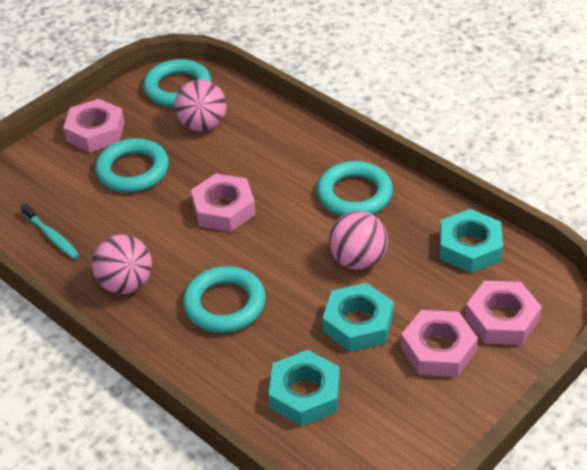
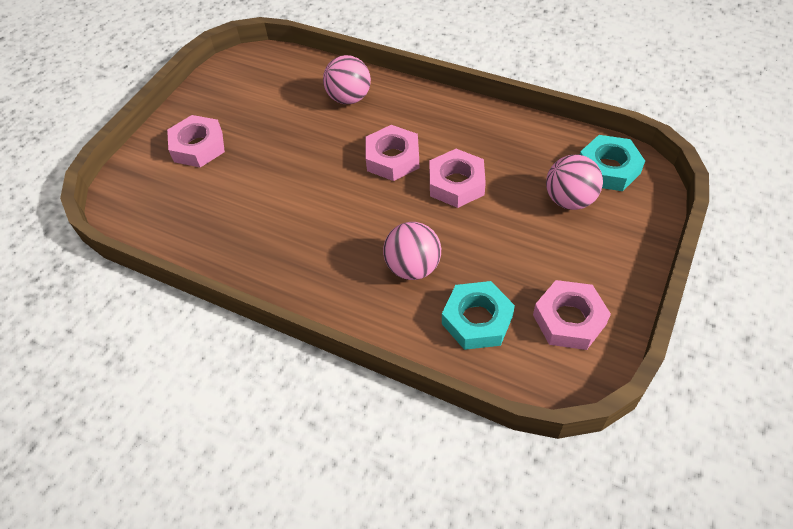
turquoise nut: [268,350,340,426] [323,283,394,352] [439,209,503,273] = 3 -> [442,281,515,350] [580,135,645,191] = 2
turquoise ring: [95,138,169,192] [143,59,211,107] [183,266,266,333] [317,161,393,216] = 4 -> none = 0
turquoise toothbrush: [21,203,79,259] = 1 -> none = 0

